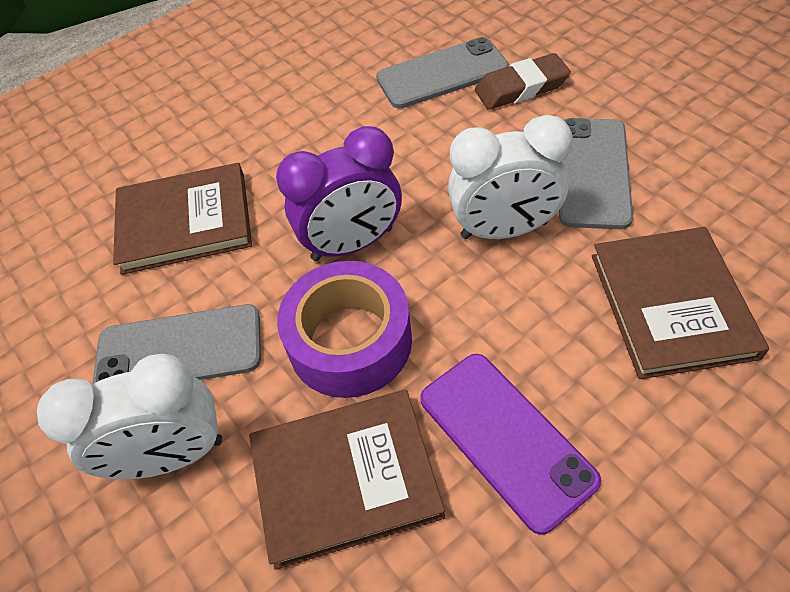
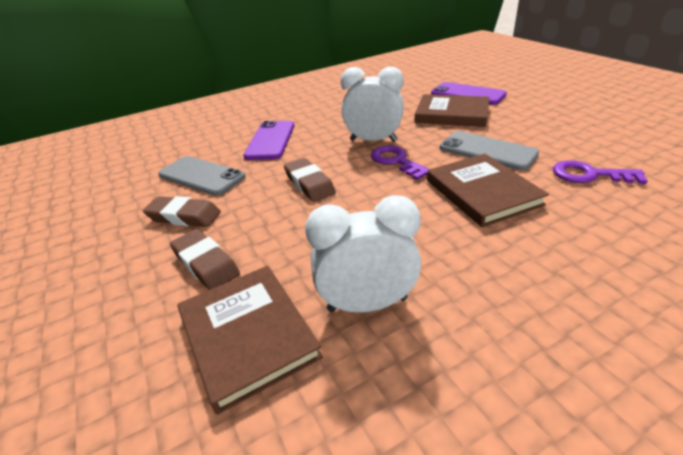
brown eraser: [475,53,571,110] = 1 -> [143,196,221,227] [170,229,240,290] [284,158,336,202] = 3
grey phone: [93,304,261,384] [376,37,509,108] [559,118,633,229] = 3 -> [158,156,246,196] [440,131,539,170] = 2
purple clock: [276,126,402,261] = 1 -> none = 0
purple key: none = 0 -> [371,145,429,180] [553,160,648,184] = 2
purple phone: [420,354,601,535] = 1 -> [243,121,295,160] [431,82,507,105] = 2
purple tape: [277,261,412,398] = 1 -> none = 0

